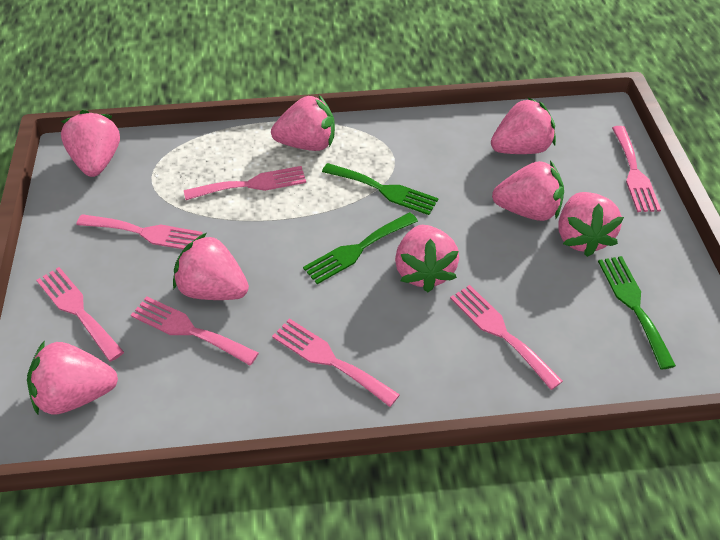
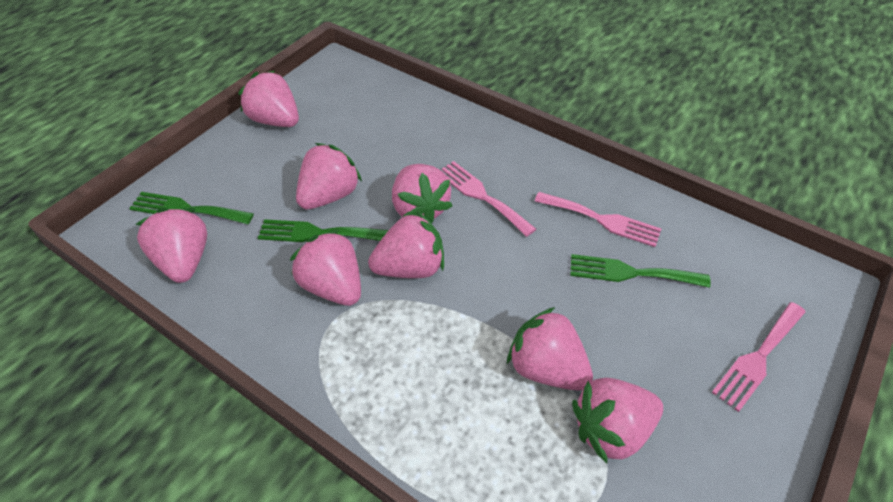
pink fork: [36,267,124,362] [76,214,203,249] [131,296,259,365] [184,166,306,200] [272,318,400,407] [450,285,563,390] [612,126,661,212] = 7 -> [442,161,536,237] [535,192,661,247] [712,302,805,412] = 3

